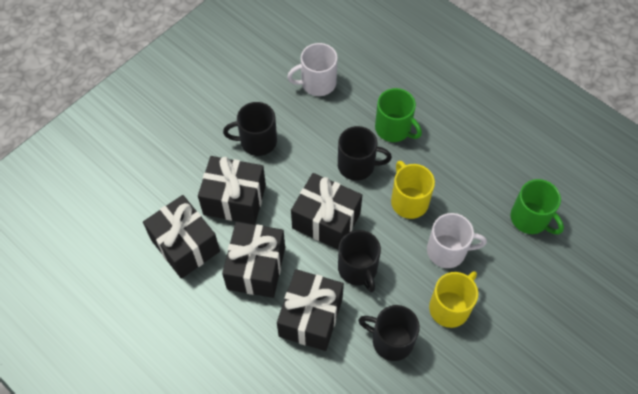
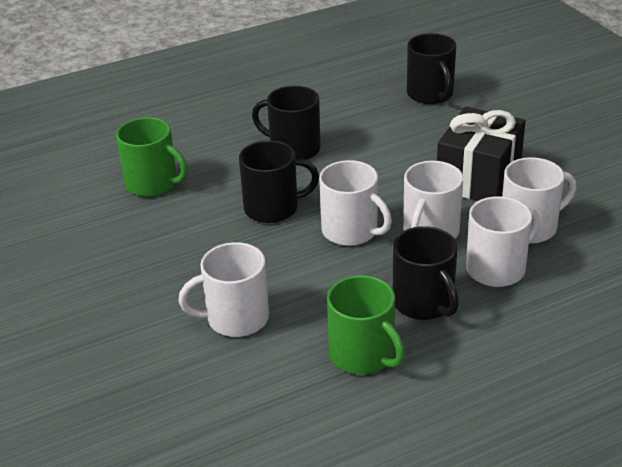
black gift: [143,195,220,279] [198,156,266,225] [222,222,285,298] [277,269,344,351] [291,173,362,250] = 5 -> [437,106,526,201] = 1
white mug: [287,43,338,96] [427,213,487,268] = 2 -> [178,242,269,337] [319,160,392,246] [403,161,463,239] [466,196,540,287] [502,157,576,244] = 5
yellow mug: [391,161,435,219] [429,271,478,328] = 2 -> none = 0

